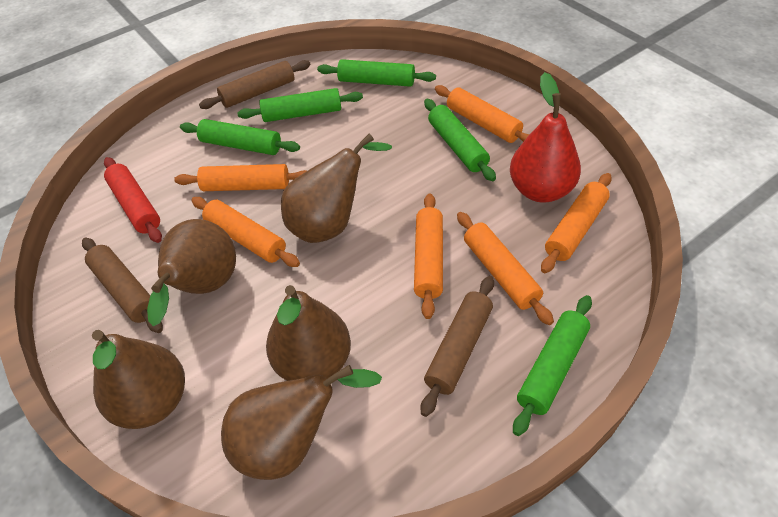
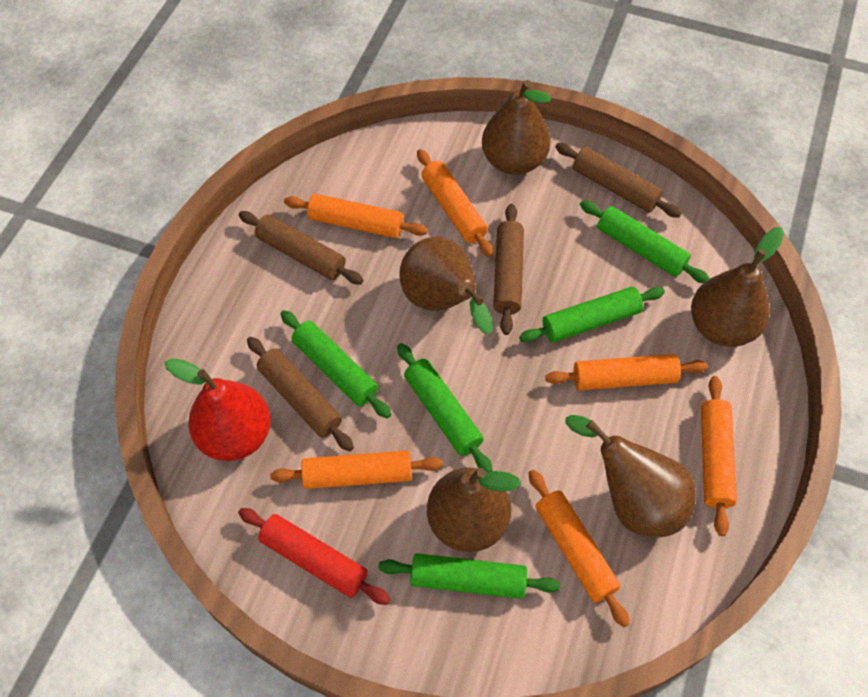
brown rolling pin: [82,238,163,333] [199,60,311,109] [421,276,494,417] = 3 -> [239,211,364,284] [247,337,354,451] [493,204,524,335] [555,143,682,218] = 4

